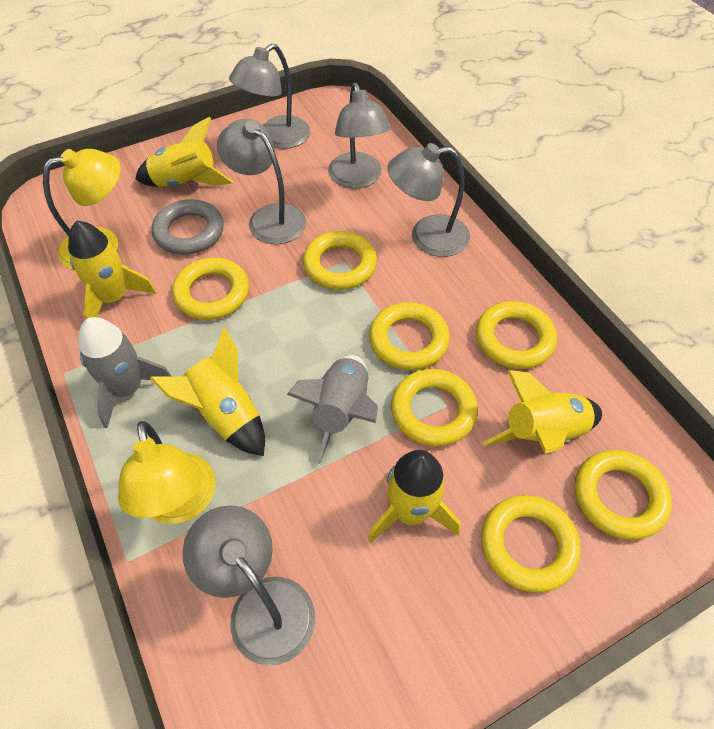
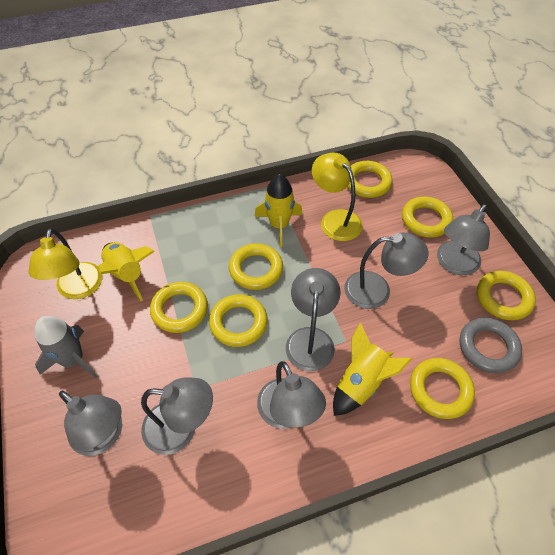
grey lamp: [182,505,315,666] [217,119,306,245] [229,44,310,149] [328,83,391,189] [388,143,470,257] = 5 -> [59,391,122,456] [141,378,213,455] [257,361,326,429] [286,268,340,371] [344,233,428,309] [437,204,490,275] = 6
grey rocket: [78,317,172,428] [286,355,378,464] = 2 -> [35,316,98,378] = 1
yellow rocket: [68,221,156,319] [135,117,233,187] [150,328,265,456] [368,450,460,543] [482,370,602,454] = 5 -> [98,242,155,301] [254,174,303,247] [333,323,412,416] = 3

